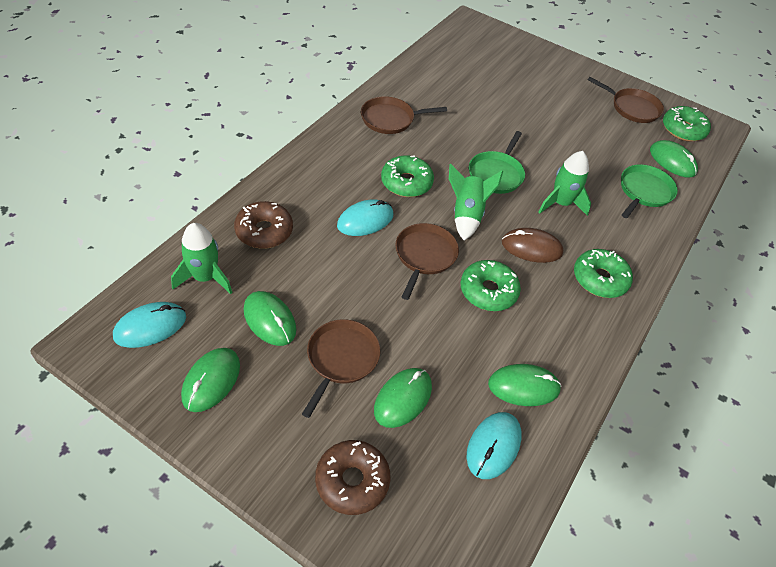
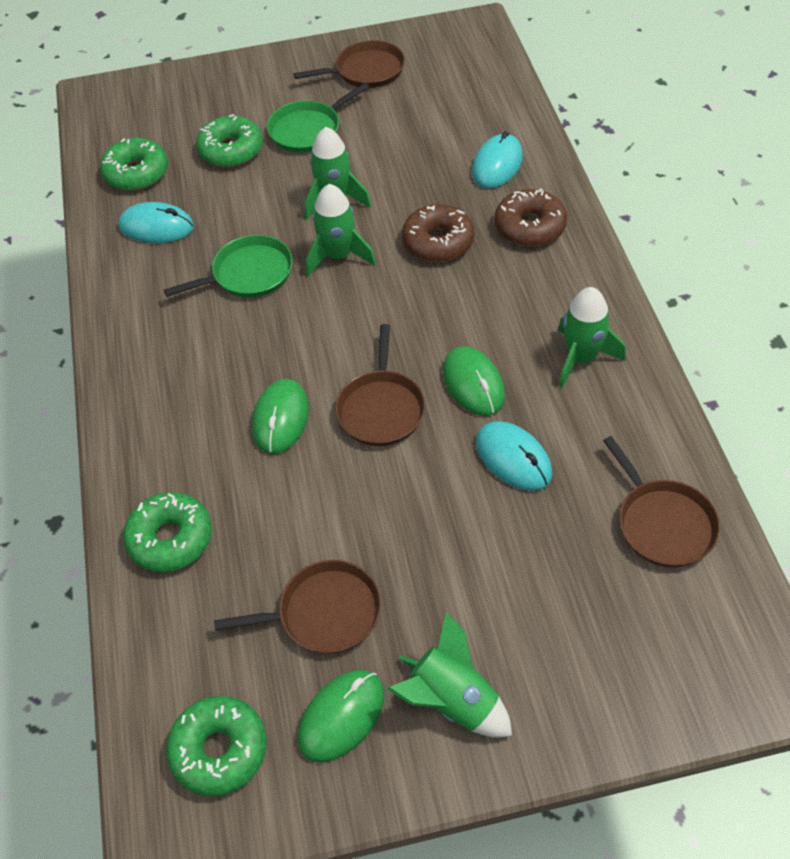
brown mouse: [502,228,563,263] = 1 -> none = 0
green mouse: [181,348,240,412] [244,291,296,346] [374,368,432,428] [488,364,562,406] [650,140,698,178] = 5 -> [252,379,309,454] [298,670,384,763] [443,346,505,416] = 3
green rocket: [171,223,232,294] [449,164,503,240] [539,151,591,216] = 3 -> [305,127,371,219] [306,184,376,276] [388,612,512,738] [558,287,625,388] = 4

